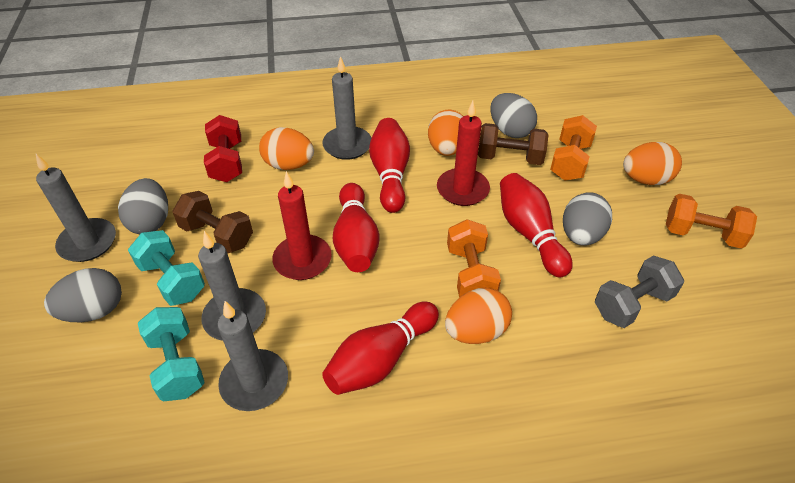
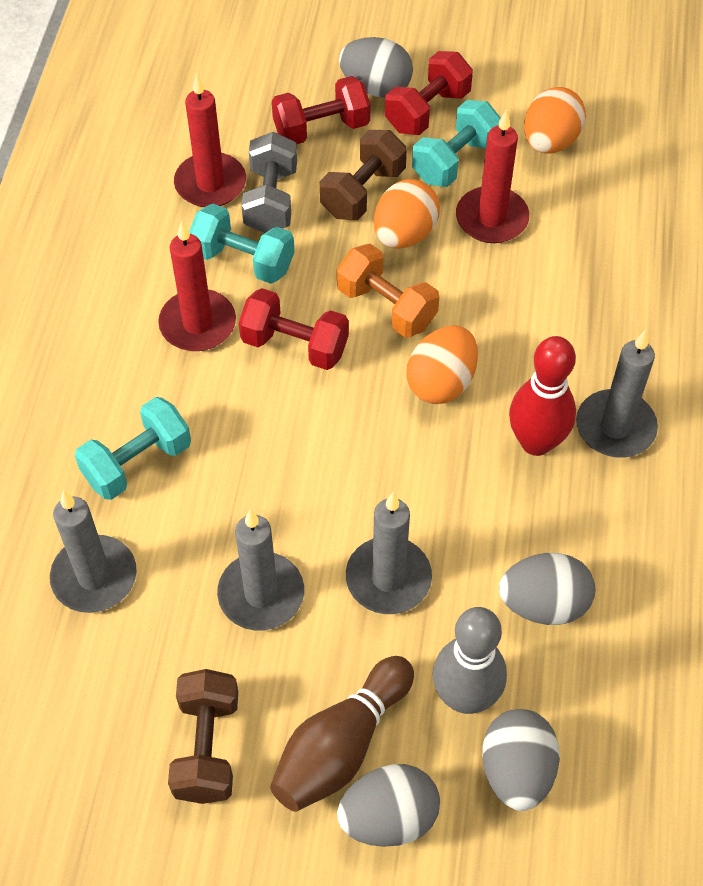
brown bowling pin: none = 0 -> [270,656,414,812] = 1
grey bowling pin: none = 0 -> [433,607,507,714] = 1
orange dumbbell: [447,219,501,297] [550,115,597,181] [666,194,757,249] = 3 -> [337,244,439,338] = 1
orange egg: [259,127,314,170] [428,109,463,156] [445,288,512,344] [623,142,682,185] = 4 -> [374,179,440,249] [406,325,478,404] [524,87,586,154] = 3
red bowling pin: [322,302,439,395] [333,183,380,272] [369,118,410,213] [500,173,572,277] = 4 -> [509,336,576,456] = 1
red candle: [272,171,332,280] [437,101,490,206] = 2 -> [158,220,236,351] [174,74,246,207] [456,110,529,243] = 3
red dumbbell: [204,115,242,182] = 1 -> [239,288,349,370] [272,76,371,144] [385,51,473,135] = 3
turquoise dumbbell: [128,230,205,306] [138,307,205,401] = 2 -> [75,397,191,500] [189,204,294,284] [412,100,501,187] = 3

